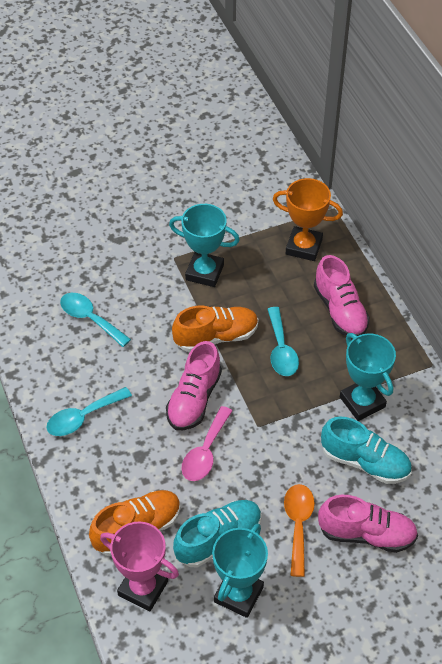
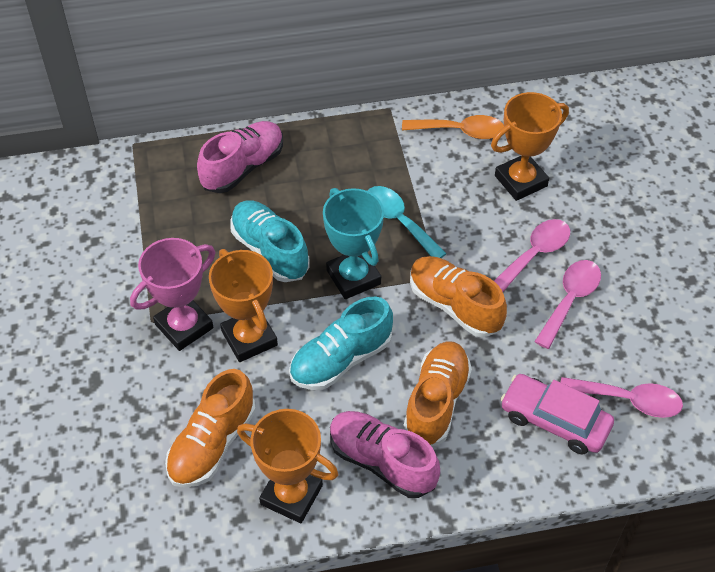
orange shoe: [89,490,181,556] [172,306,258,352] = 2 -> [165,369,256,488] [403,341,472,446] [410,256,507,337] = 3
orange trophy: [273,178,343,261] = 1 -> [209,249,278,362] [237,409,338,523] [491,92,569,201] = 3
pink car: none = 0 -> [500,374,614,455] = 1
pink shoe: [166,341,222,430] [314,255,370,336] [318,495,418,553] = 3 -> [197,121,283,193] [330,411,440,498] = 2
pink spoon: [181,406,232,481] = 1 -> [494,219,570,292] [534,260,601,349] [561,377,683,418] = 3
turquoise spoon: [46,387,132,436] [60,293,131,347] [267,307,299,376] = 3 -> [367,186,447,258] = 1
turquoise trophy: [169,204,240,287] [212,524,268,618] [340,333,396,421] = 3 -> [323,188,384,299] = 1

